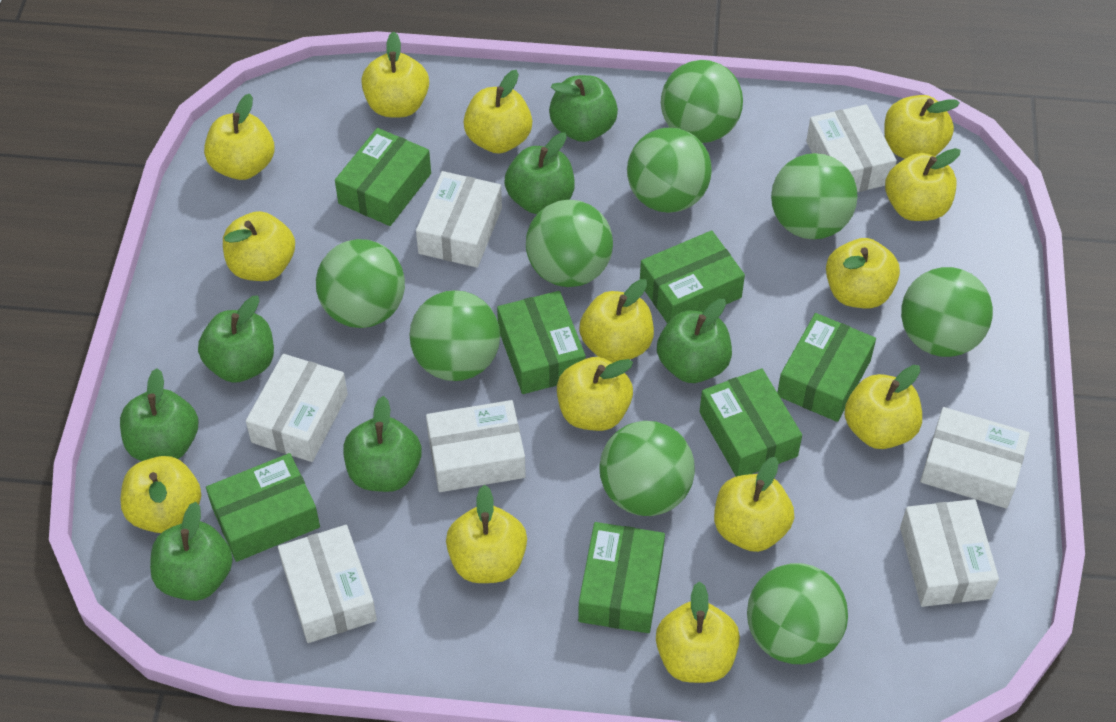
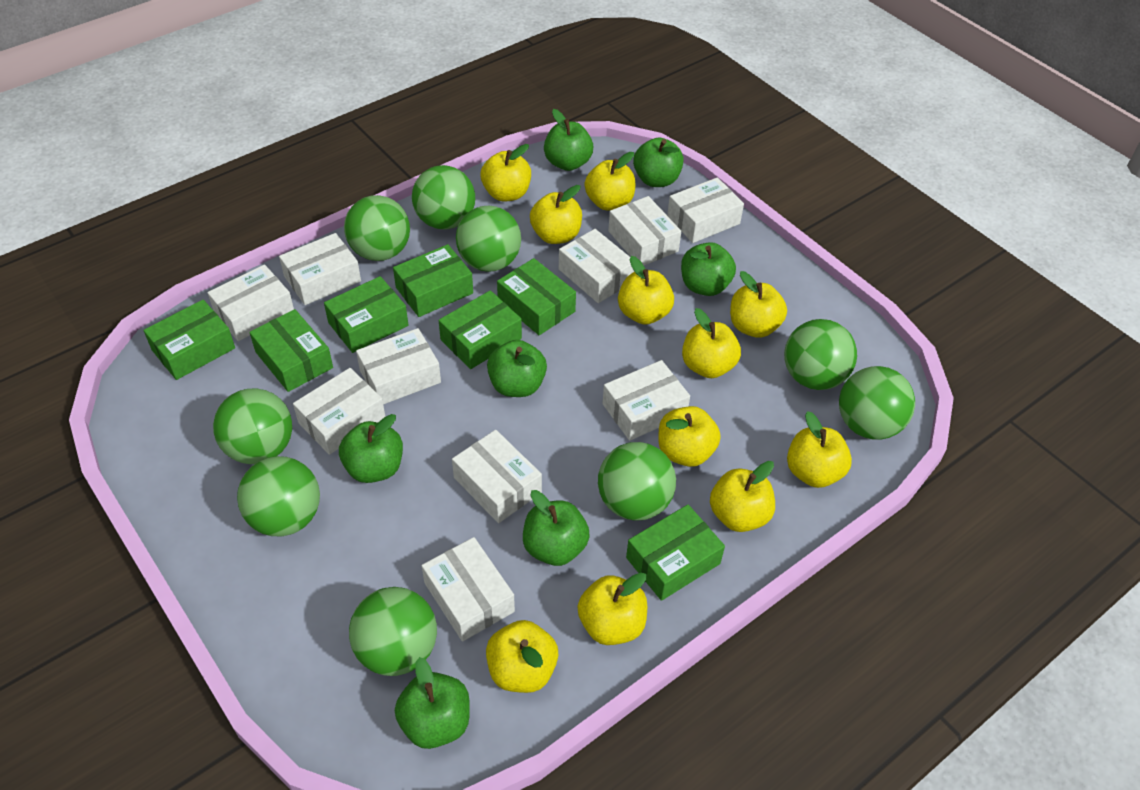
white box: [246,354,348,462] [278,525,377,643] [416,171,502,268] [426,400,526,492] [806,104,897,192] [900,499,999,607] [920,407,1030,508] = 7 -> [207,264,294,341] [279,233,361,305] [293,368,385,455] [356,328,441,404] [422,537,515,641] [452,430,542,523] [559,229,635,303] [602,360,690,441] [608,196,681,265] [667,177,744,243] = 10
yellow apple: [121,456,201,533] [204,94,274,180] [223,211,295,281] [361,32,429,118] [446,485,527,583] [463,70,532,154] [557,357,633,431] [579,279,654,363] [656,581,740,683] [714,457,794,552] [826,238,900,308] [845,365,922,449] [884,95,960,159] [885,148,961,221] = 14 -> [481,144,531,201] [486,620,558,693] [530,185,582,244] [578,573,647,645] [585,152,635,211] [618,256,674,325] [658,406,721,467] [682,308,741,378] [710,461,775,532] [730,271,787,338] [787,411,852,488] = 11

